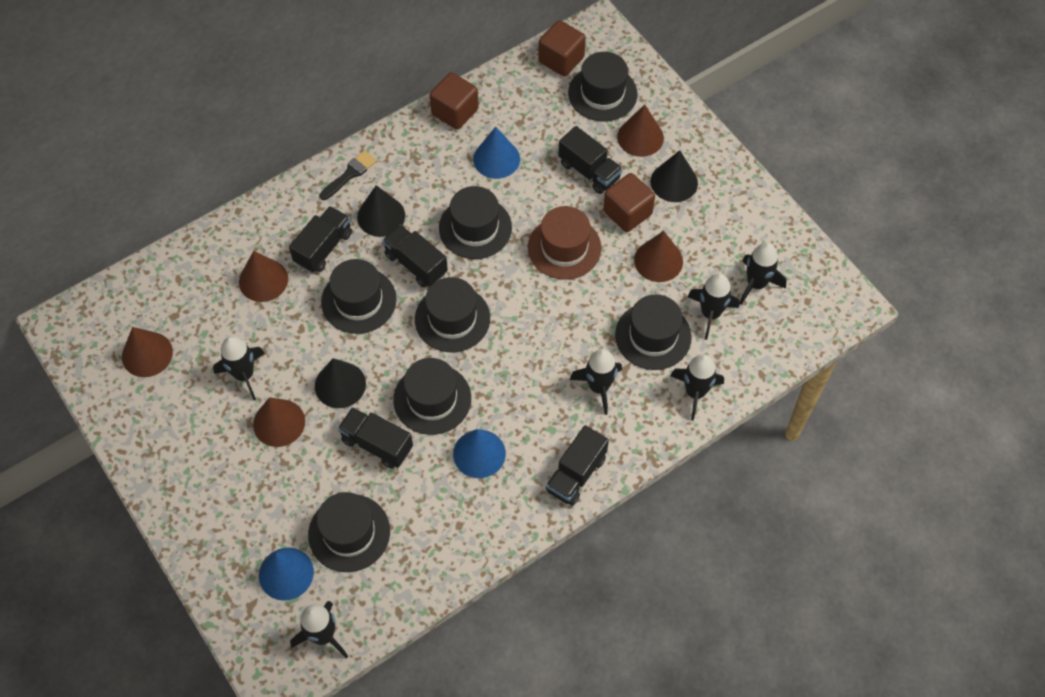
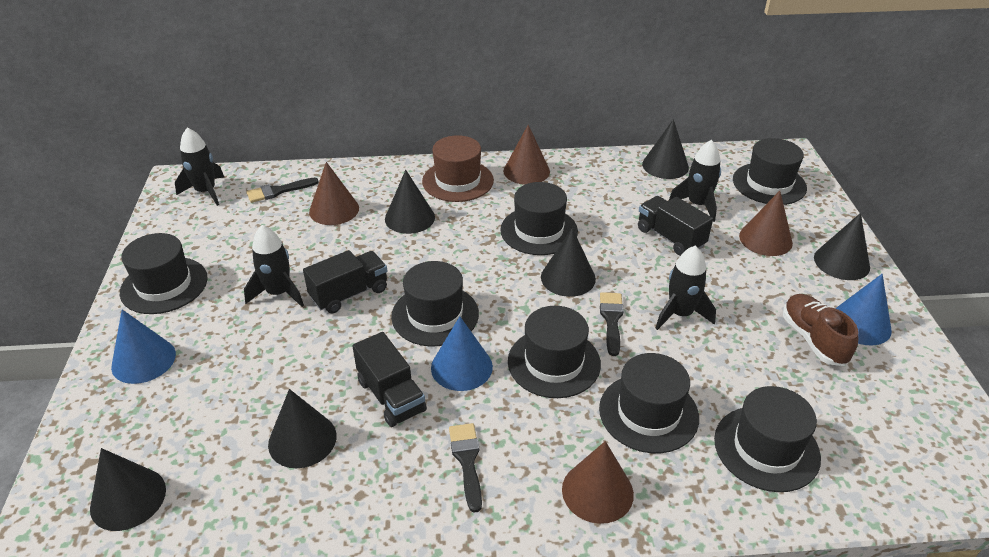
black brush: [320,150,377,200] = 1 -> [247,177,319,203] [449,423,482,513] [600,292,624,356] = 3
black cone: [315,358,366,408] [357,185,405,237] [650,150,698,202] = 3 -> [90,448,166,531] [268,389,337,468] [385,170,435,234] [541,228,596,297] [642,119,689,179] [814,213,870,280] = 6
black rocket: [213,336,265,400] [290,601,348,659] [570,349,622,415] [670,354,724,420] [687,273,739,340] [739,243,787,305] = 6 -> [175,127,224,206] [244,225,304,307] [656,245,716,330] [669,140,721,222] = 4
black truck: [289,206,352,273] [338,407,413,469] [382,225,448,288] [546,425,609,506] [558,126,622,194] = 5 -> [303,250,387,313] [353,332,427,427] [638,196,713,256] = 3
brown cone: [122,327,173,377] [239,251,288,302] [253,397,305,447] [617,105,664,157] [634,231,683,282] = 5 -> [309,162,359,225] [504,125,550,185] [562,441,634,524] [739,191,793,256] = 4
brown cube: [430,72,479,130] [538,20,586,77] [603,173,655,232] = 3 -> none = 0
brown shoe: none = 0 -> [783,294,859,366] = 1

